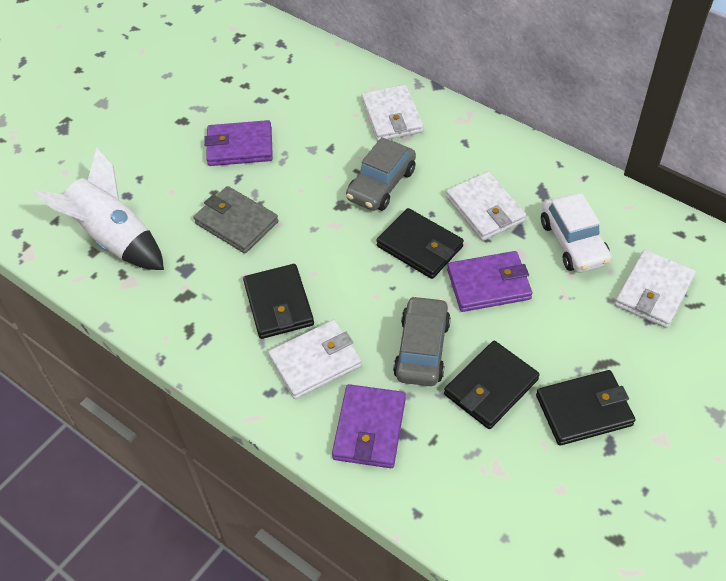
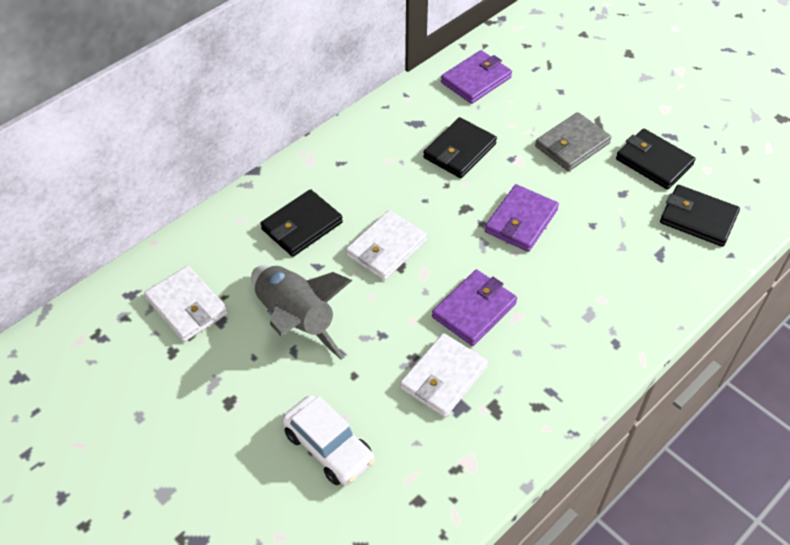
grey car: [346,137,416,211] [393,295,451,386] = 2 -> none = 0
grey rocket: none = 0 -> [251,265,352,360] = 1
white rocket: [33,147,164,270] = 1 -> none = 0
white wallet: [268,320,362,399] [361,84,424,141] [446,171,526,241] [615,250,696,328] = 4 -> [144,266,228,342] [346,210,427,280] [400,333,488,417] = 3

